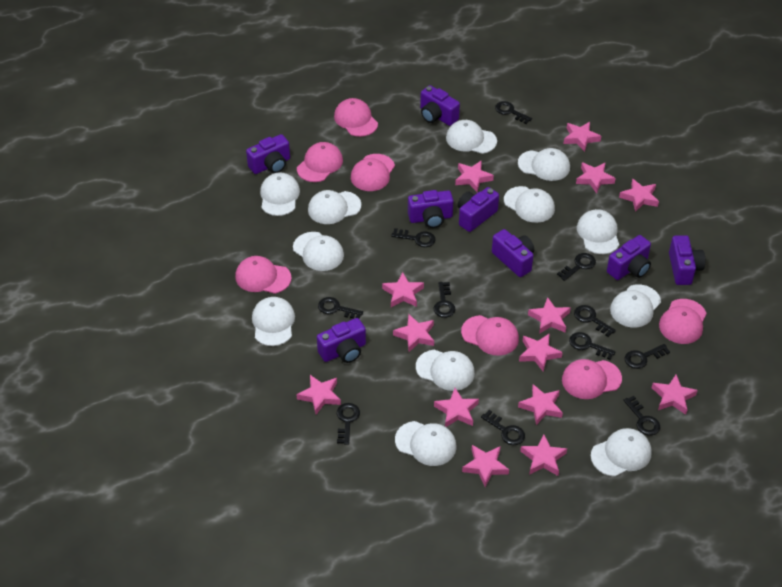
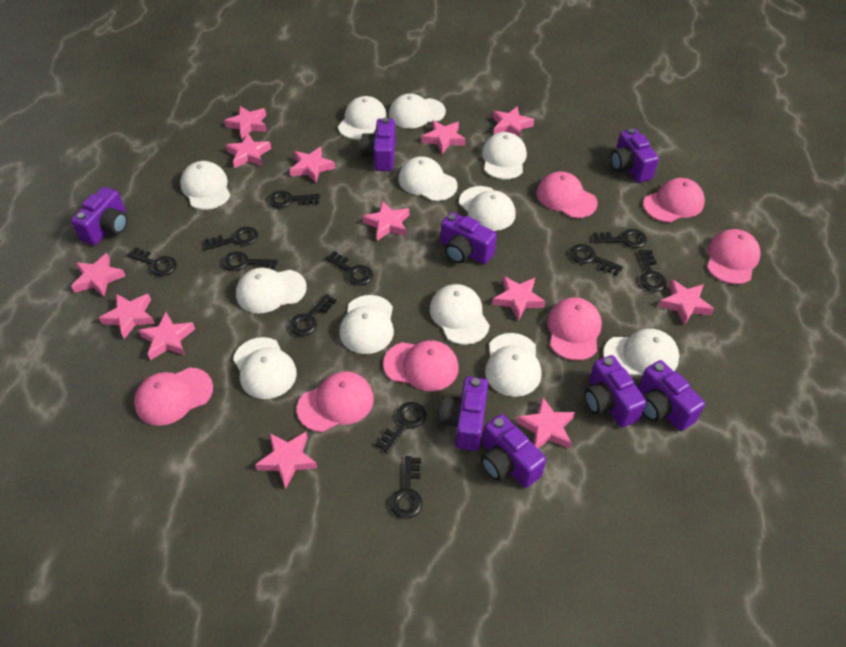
pink star: [296,375,341,414] [382,272,424,307] [393,315,434,352] [434,388,479,427] [455,160,494,192] [462,445,509,487] [518,384,563,425] [519,333,563,371] [520,434,567,476] [528,297,571,334] [563,122,601,152] [576,162,616,193] [619,179,659,212] [652,375,698,415] = 14 -> [71,253,126,297] [99,294,155,339] [138,312,195,360] [224,106,267,139] [226,133,271,168] [255,432,317,489] [290,147,335,183] [362,201,409,241] [422,120,465,154] [492,107,534,138] [492,276,546,321] [517,396,575,449] [658,279,714,326] = 13

